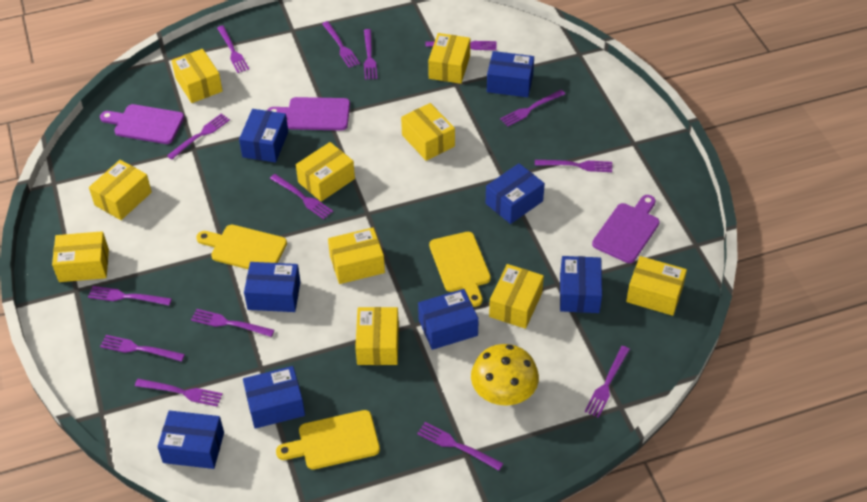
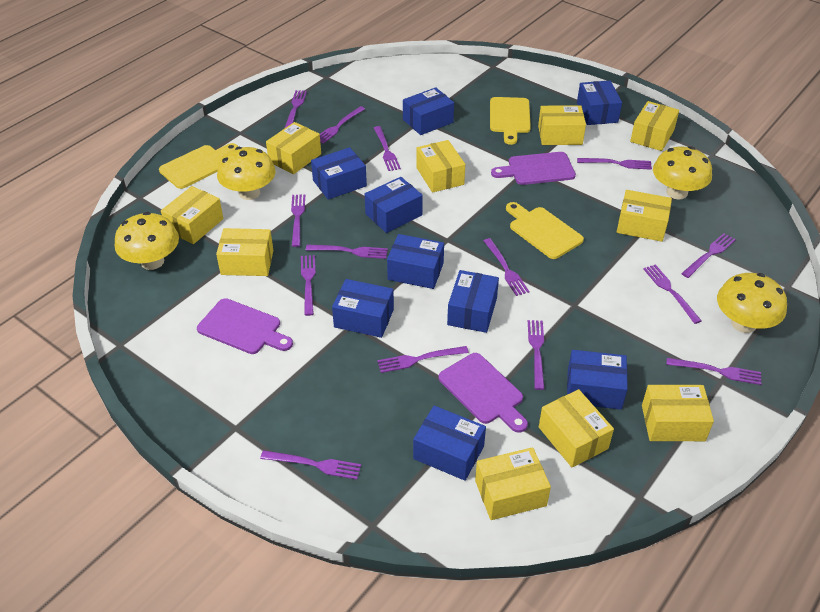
blue box: [157,410,224,469] [239,109,288,163] [243,366,305,429] [244,262,301,312] [418,289,479,350] [486,163,545,224] [487,51,534,97] [560,256,602,313] = 8 -> [311,147,367,200] [332,279,394,338] [365,177,423,233] [387,234,444,289] [403,87,454,135] [413,406,486,481] [447,270,499,333] [567,350,628,409] [577,81,622,125] = 9
yellow mushroom: [471,344,539,406] = 1 -> [115,212,179,270] [217,147,276,200] [653,146,712,200] [717,273,787,333] = 4

